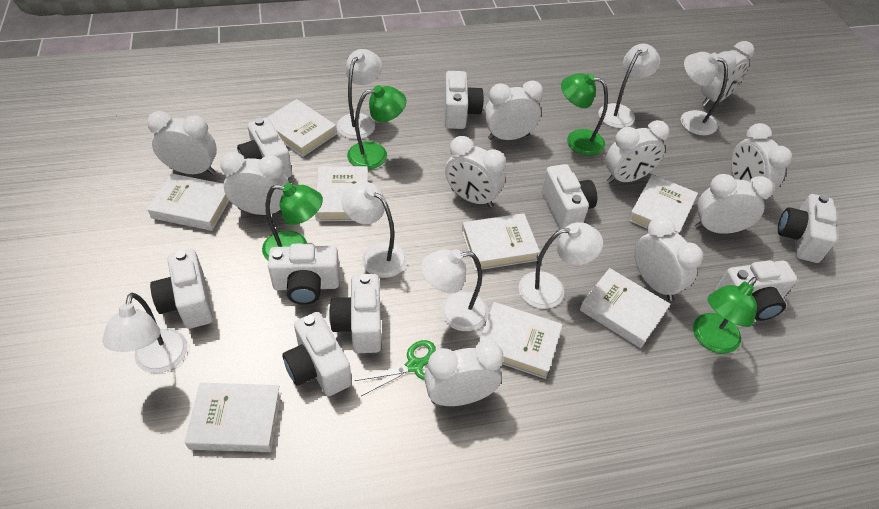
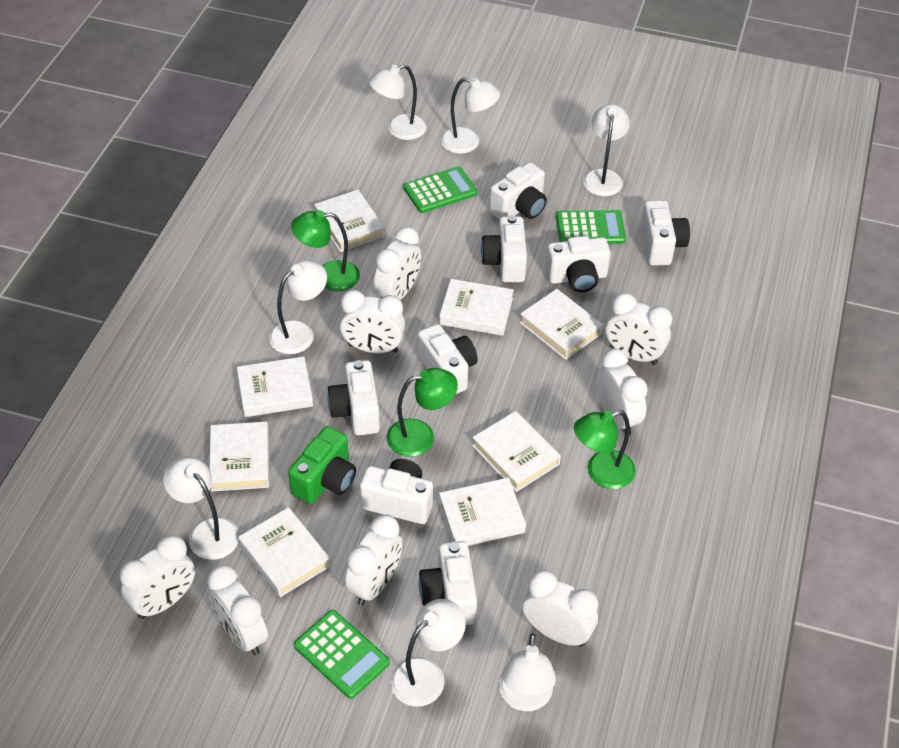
green calculator: none = 0 -> [294,610,390,699] [403,167,478,213] [556,210,626,244] = 3
green camera: none = 0 -> [288,426,356,504] = 1
green lamp: [262,183,323,260] [347,85,406,169] [561,73,608,156] [693,277,757,354] = 4 -> [291,210,360,291] [387,368,458,457] [574,410,636,489] = 3
green scissors: [355,340,436,396] = 1 -> none = 0
white camera: [150,249,213,329] [237,117,292,178] [268,243,340,305] [282,312,352,396] [329,274,381,353] [444,71,484,129] [542,164,597,229] [715,260,797,321] [778,194,837,263] = 9 -> [327,360,380,436] [360,459,433,524] [418,324,478,394] [419,541,477,625] [481,215,527,283] [489,162,547,220] [545,236,611,292] [641,200,690,266] = 8
white clock: [147,111,217,174] [220,152,289,215] [424,341,503,406] [445,136,506,208] [485,80,543,140] [605,120,670,183] [634,216,703,301] [695,174,773,234] [701,41,754,106] [731,123,792,191] = 10 -> [120,535,195,619] [207,565,268,655] [340,290,405,353] [345,515,403,606] [374,227,421,300] [522,570,598,647] [596,349,648,436] [606,293,672,365] = 8

